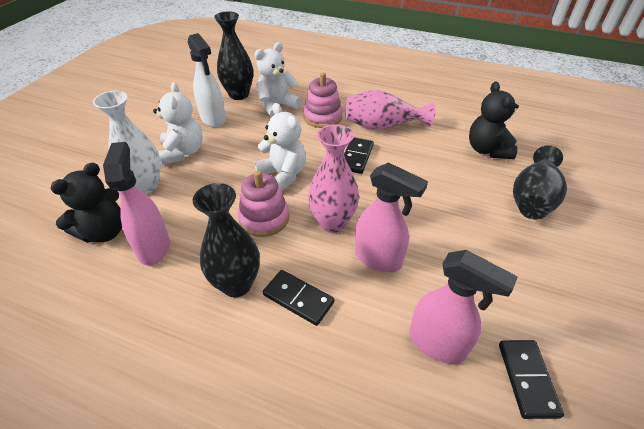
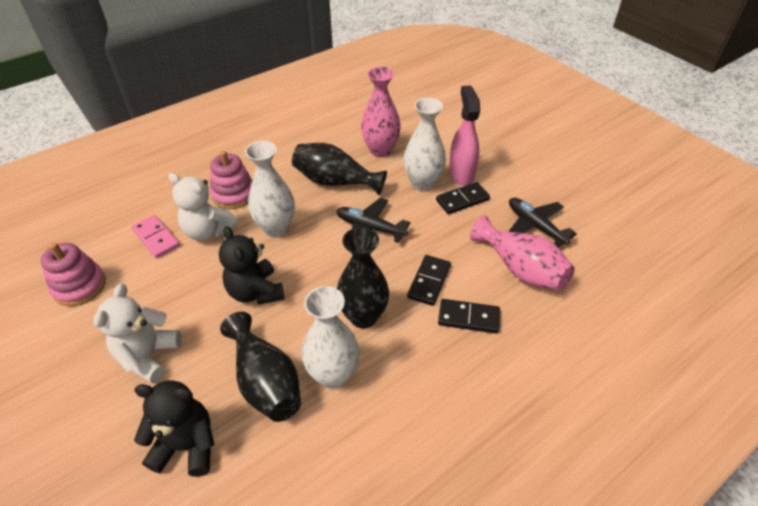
black plane: none = 0 -> [336,198,410,243] [508,198,577,247] = 2
pink domino: none = 0 -> [132,215,180,258] = 1
pink spray bottle: [103,142,170,266] [355,162,428,272] [409,250,518,364] = 3 -> [449,85,480,186] = 1
white spray bottle: [188,33,226,127] = 1 -> none = 0
white teddy bear: [153,82,203,165] [254,42,302,117] [254,103,306,191] = 3 -> [93,284,182,384] [168,173,238,241] = 2
white vase: [93,91,161,194] = 1 -> [245,141,295,238] [302,286,360,389] [404,97,446,191] = 3

